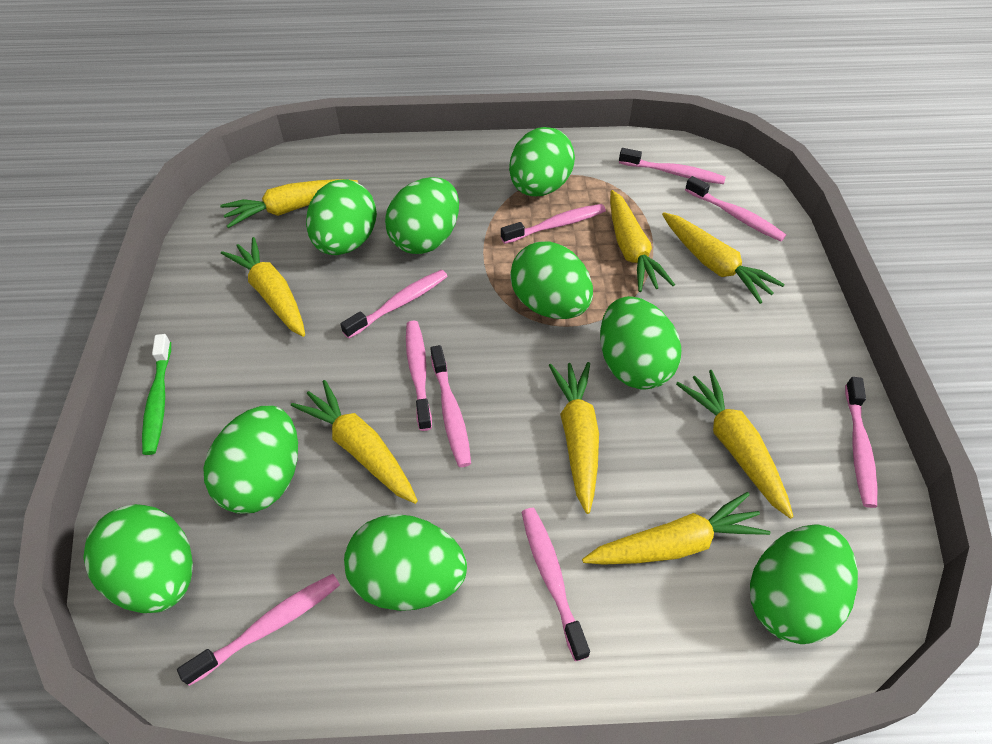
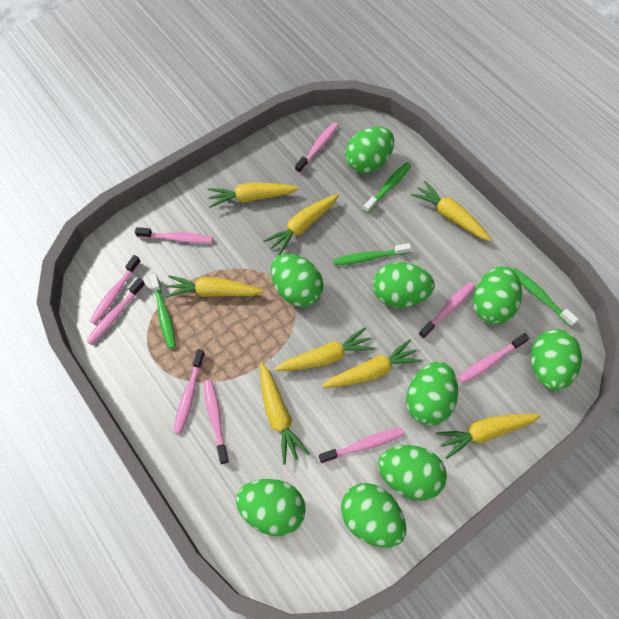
green toothbrush: [142,334,171,455] = 1 -> [150,274,176,349] [333,243,411,266] [363,162,411,213] [513,268,579,327] = 4

